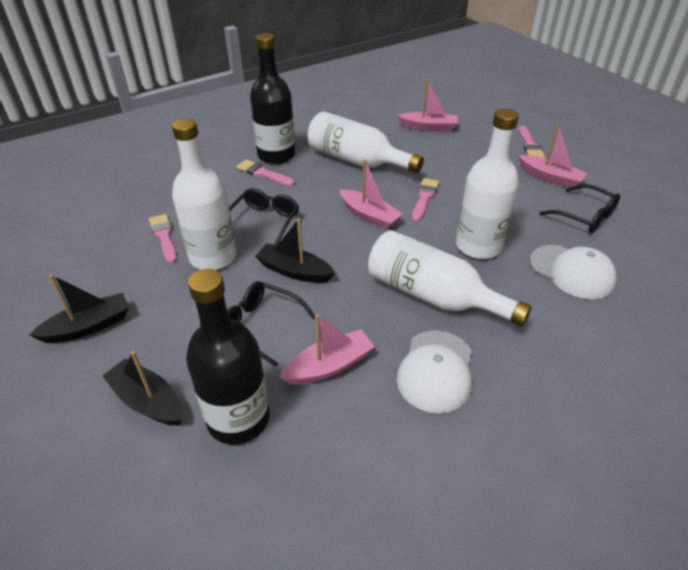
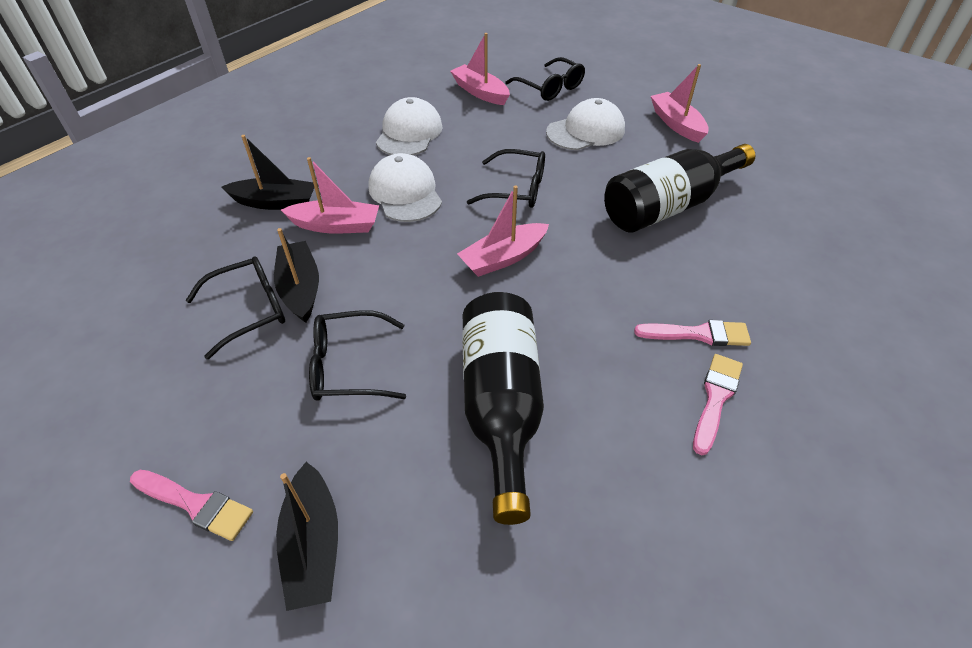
black glasses: [227,281,315,367] [229,188,299,245] [539,184,620,233] = 3 -> [186,257,285,359] [309,310,406,401] [467,149,545,208] [505,57,585,101] = 4
pink brush: [149,214,177,264] [236,159,295,186] [412,178,439,222] [519,126,545,157] = 4 -> [130,470,253,541] [634,320,751,346] [693,354,743,455] = 3
white bottle: [172,118,237,270] [307,111,424,173] [368,230,532,327] [456,108,519,259] = 4 -> none = 0
white cap: [397,330,472,413] [530,245,617,299] = 2 -> [368,153,442,222] [376,97,443,155] [546,98,625,150] = 3

